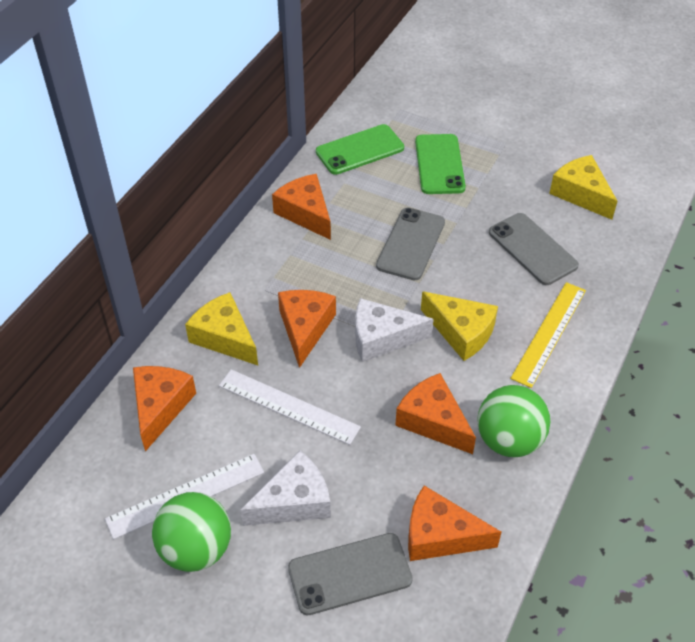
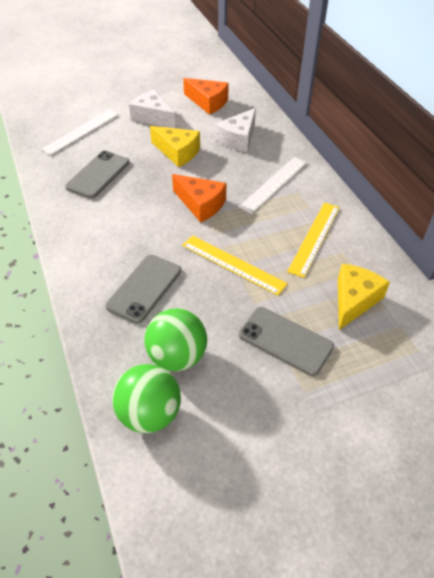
green phone: [316,124,404,175] [415,134,466,194] = 2 -> none = 0
orange cheese: [133,366,196,452] [272,174,331,240] [278,290,336,368] [395,373,476,454] [408,486,501,561] = 5 -> [172,174,227,223] [183,78,229,115] = 2
yellow cheese: [185,292,258,365] [421,292,498,361] [549,155,618,220] = 3 -> [150,126,200,167] [338,264,390,330] = 2
yellow ruler: [510,282,586,388] = 1 -> [182,235,288,295] [287,203,340,278] = 2

